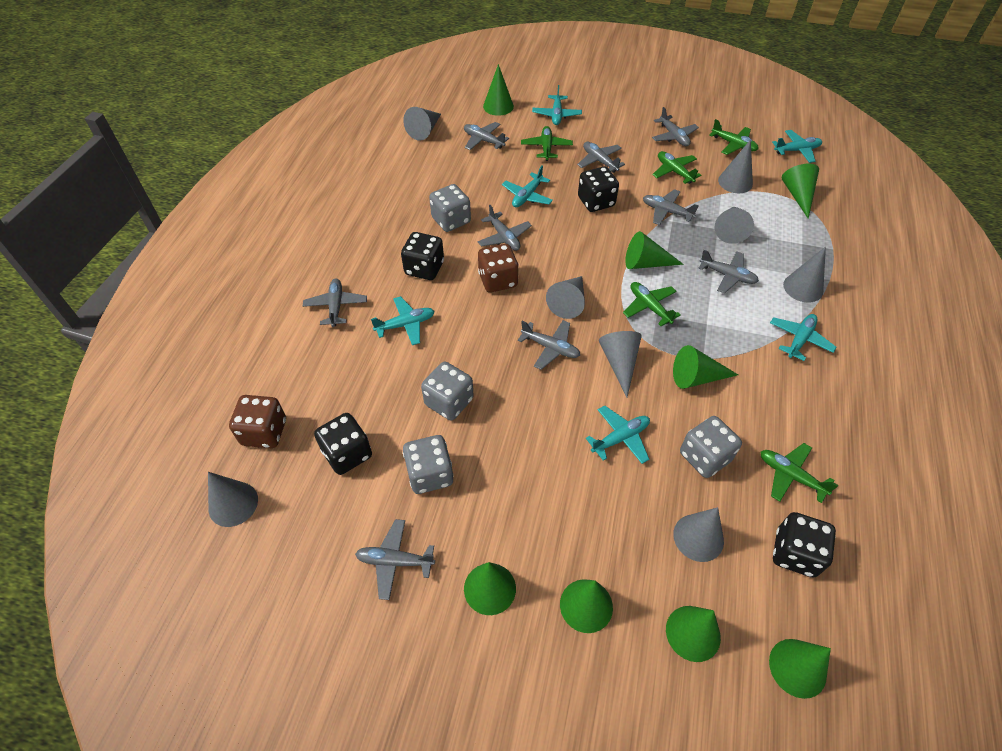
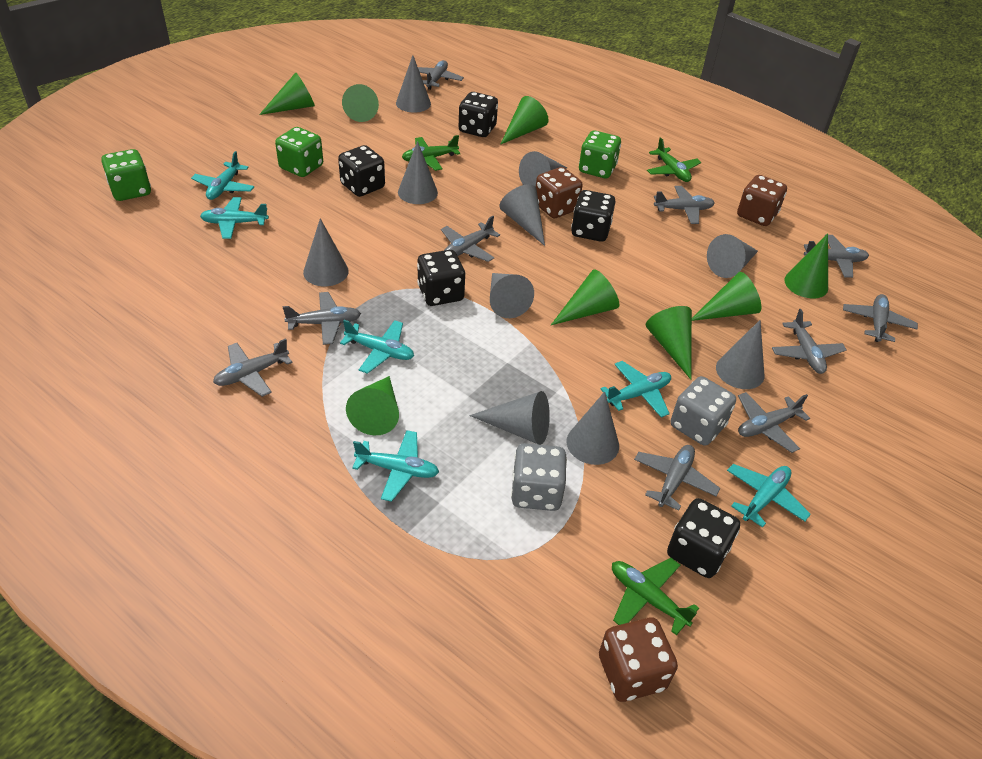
black dice: [314,413,372,475] [401,232,444,280] [578,166,619,212] [773,512,836,577] = 4 -> [338,145,385,197] [417,250,465,306] [459,92,498,137] [571,190,615,242] [667,498,740,578] = 5
brown dice: [229,395,286,448] [478,244,519,293] = 2 -> [536,167,583,218] [599,617,678,702] [737,175,787,226] = 3
green dice: none = 0 -> [101,149,151,201] [275,127,323,177] [579,130,621,178] = 3
green plane: [521,126,573,161] [623,282,681,326] [652,151,701,184] [709,119,759,155] [760,443,838,503] = 5 -> [402,135,460,171] [612,558,699,636] [647,137,701,182] = 3
grey cone: [208,472,258,527] [403,107,441,141] [546,276,585,319] [599,331,642,398] [673,507,724,562] [715,207,754,244] [718,140,753,194] [783,247,826,303] = 8 -> [303,218,349,286] [396,55,431,113] [398,141,438,204] [469,391,550,445] [490,273,534,318] [499,184,545,246] [519,151,567,187] [567,391,619,465] [707,234,758,278] [716,320,764,389] = 10
grey dice: [403,435,454,494] [421,362,474,420] [429,184,471,232] [680,416,742,478] = 4 -> [511,443,567,511] [670,376,736,446] = 2
grey plane: [303,278,367,327] [355,519,435,600] [464,122,509,150] [478,205,532,251] [518,320,580,370] [577,142,625,173] [643,189,699,225] [652,107,699,146] [698,250,759,294] = 9 -> [213,338,293,397] [283,292,361,345] [418,60,464,90] [441,216,500,262] [634,445,720,511] [654,186,715,224] [738,392,810,453] [772,309,847,374] [804,235,869,278] [843,294,918,342] = 10

